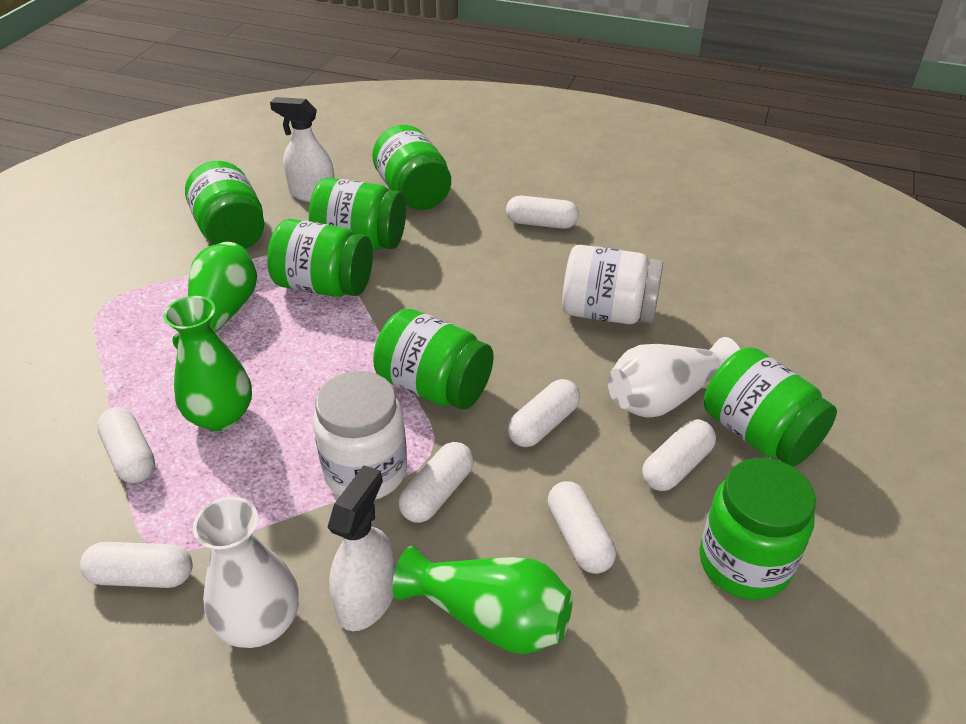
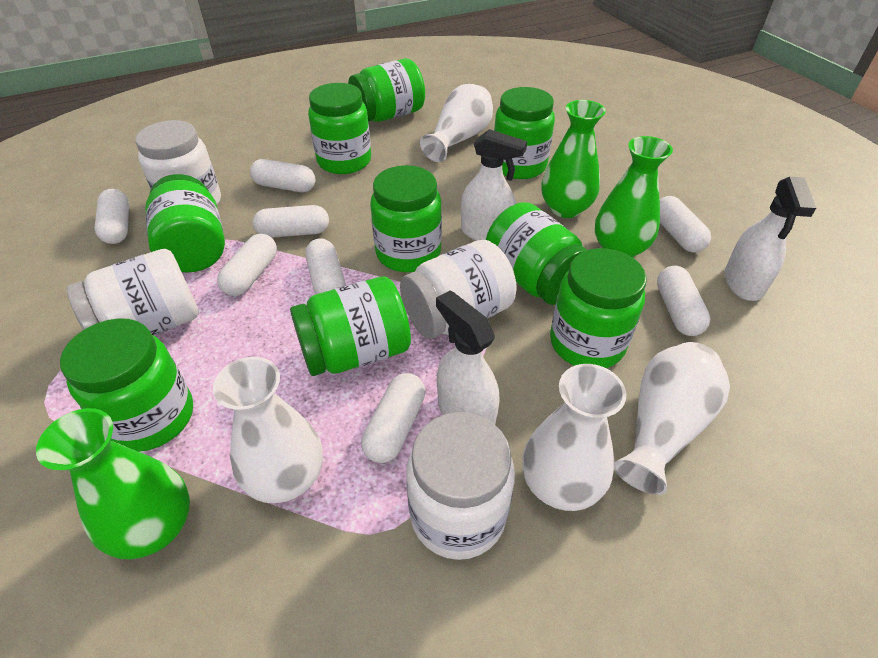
green jar: [185,161,264,249] [267,219,373,297] [309,178,406,250] [372,125,451,210] [373,309,493,410] [699,458,816,600] [704,347,837,467] = 7 -> [60,318,193,452] [145,174,225,272] [290,277,411,376] [308,83,371,174] [348,58,425,122] [370,165,442,272] [486,202,587,305] [494,87,555,179] [550,248,647,368] = 9
white capsule: [80,542,193,588] [97,407,155,483] [398,442,474,523] [506,196,579,229] [507,379,580,447] [548,481,616,574] [642,419,716,491] = 7 -> [94,189,129,244] [217,234,277,296] [250,159,315,192] [253,205,329,238] [305,238,346,294] [361,373,426,463] [657,266,710,336] [660,196,711,253] = 8
white jar: [313,371,407,500] [562,245,663,324] = 2 -> [67,249,199,335] [135,120,221,205] [400,240,517,339] [406,412,515,560] = 4
white spray bottle: [270,97,335,202] [327,465,395,631] = 2 -> [436,290,499,424] [461,129,527,241] [724,177,816,301] = 3
white vase: [193,497,298,648] [608,337,740,418] = 2 -> [213,357,323,503] [420,84,493,162] [522,364,626,511] [614,342,730,495] = 4

